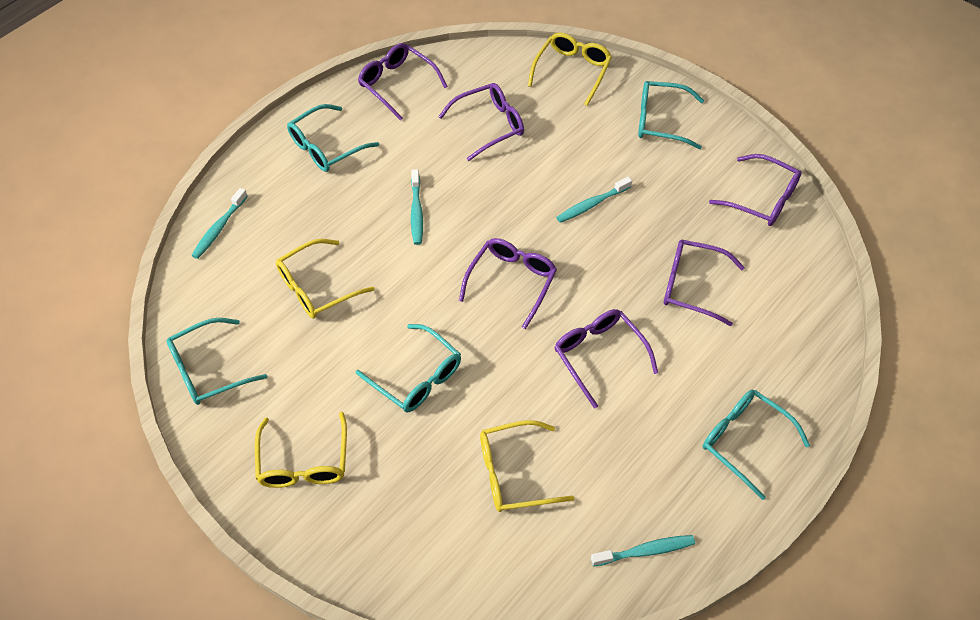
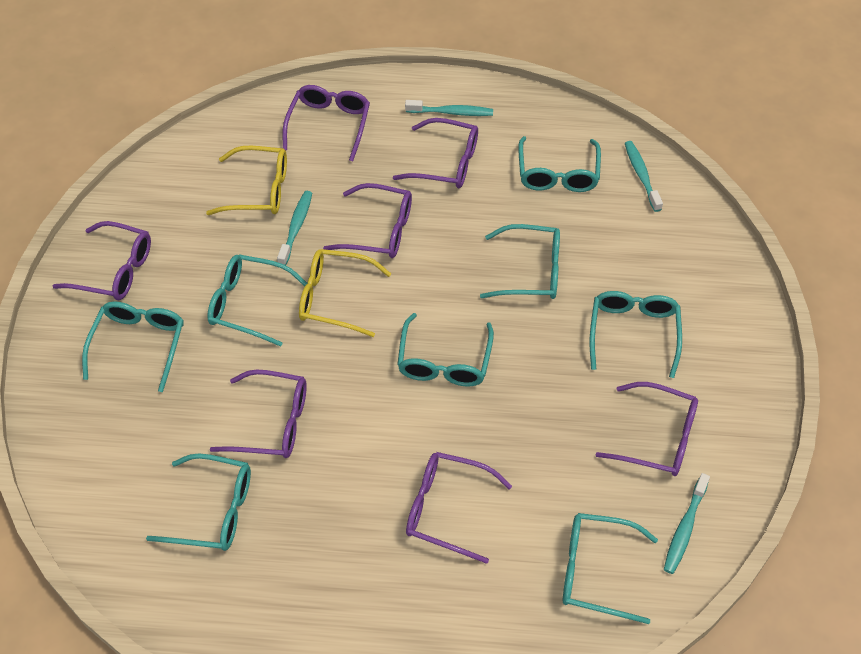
purple glasses: [358,43,448,121] [438,83,524,161] [459,238,557,329] [554,309,658,409] [663,240,745,326] [709,154,801,226] = 6 -> [53,221,151,300] [210,369,307,458] [282,85,370,162] [323,183,412,258] [393,118,478,188] [406,452,512,564] [595,382,698,476] = 7
turquoise glasses: [166,318,267,405] [287,104,379,172] [356,324,461,412] [638,81,704,149] [703,390,810,500] = 5 -> [82,301,184,392] [146,454,251,551] [207,254,307,347] [397,313,494,387] [480,224,560,299] [518,136,601,192] [563,513,658,624] [590,291,682,378] = 8
yellow glasses: [255,412,347,488] [276,239,375,319] [480,420,574,512] [528,33,612,106] = 4 -> [206,146,287,215] [299,249,391,337] = 2

